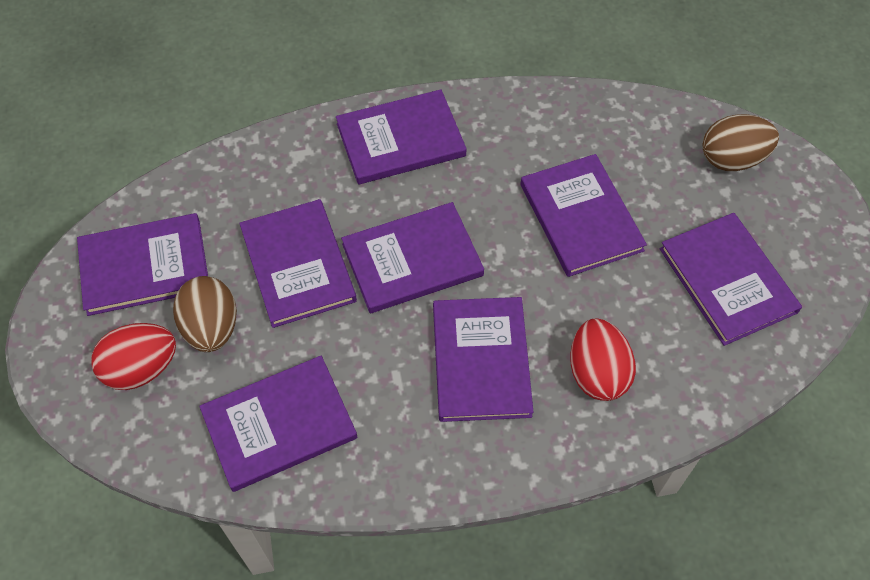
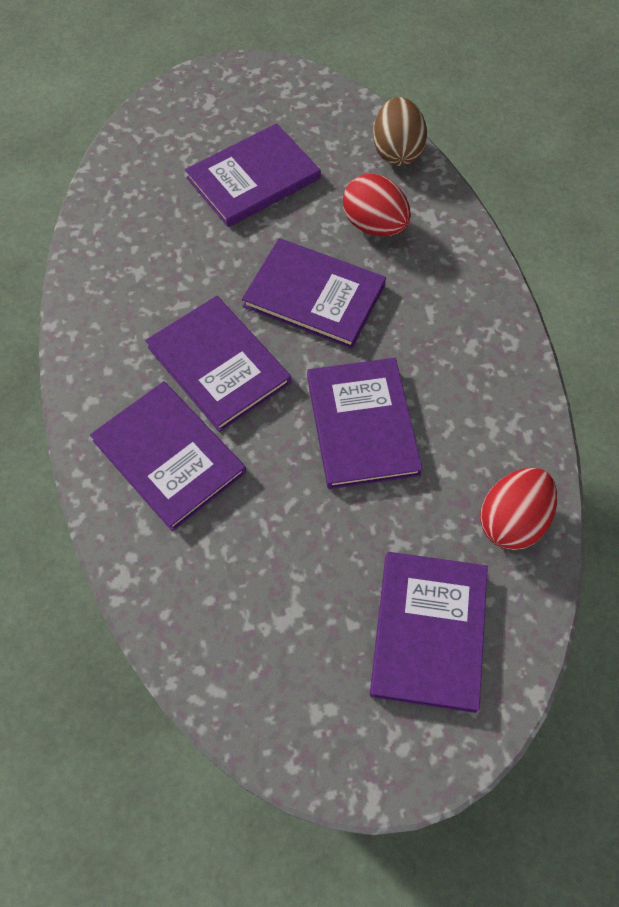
brown egg: [173,276,237,352] [703,114,779,171] = 2 -> [373,97,427,166] = 1
purple book: [77,213,208,316] [199,356,357,492] [239,199,357,328] [336,89,467,185] [341,202,484,313] [433,297,534,422] [521,154,647,277] [660,213,802,346] = 8 -> [90,381,246,531] [146,296,291,432] [185,123,321,227] [242,238,386,349] [307,358,423,489] [370,552,488,713] = 6

